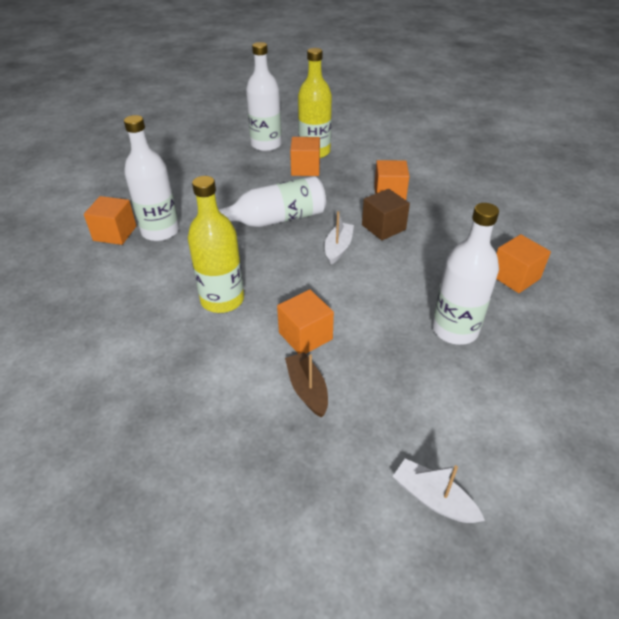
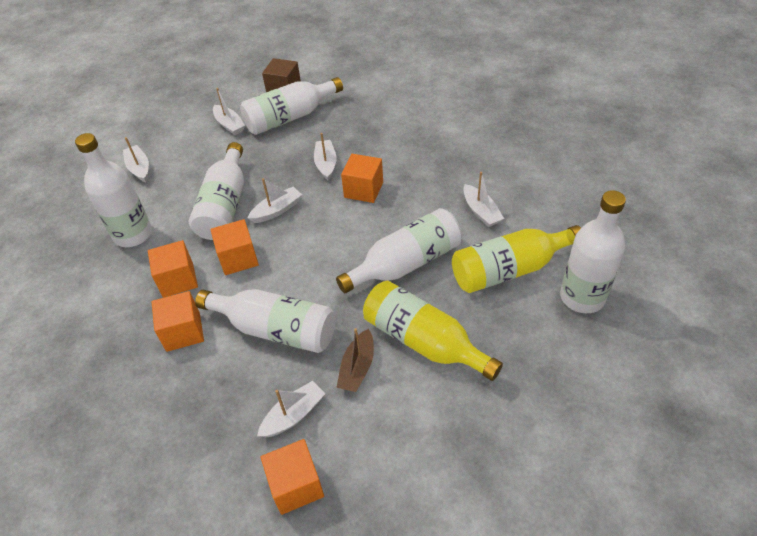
white boat: [325,211,354,265] [393,459,485,523] = 2 -> [123,137,149,183] [213,88,245,135] [248,178,302,223] [257,381,325,437] [314,133,337,181] [463,172,504,227] = 6
white bottle: [124,115,179,241] [218,176,326,227] [246,42,282,152] [432,203,499,345] = 4 -> [75,133,152,247] [189,142,244,240] [195,289,335,353] [240,77,343,135] [336,208,462,293] [560,190,626,313] = 6

